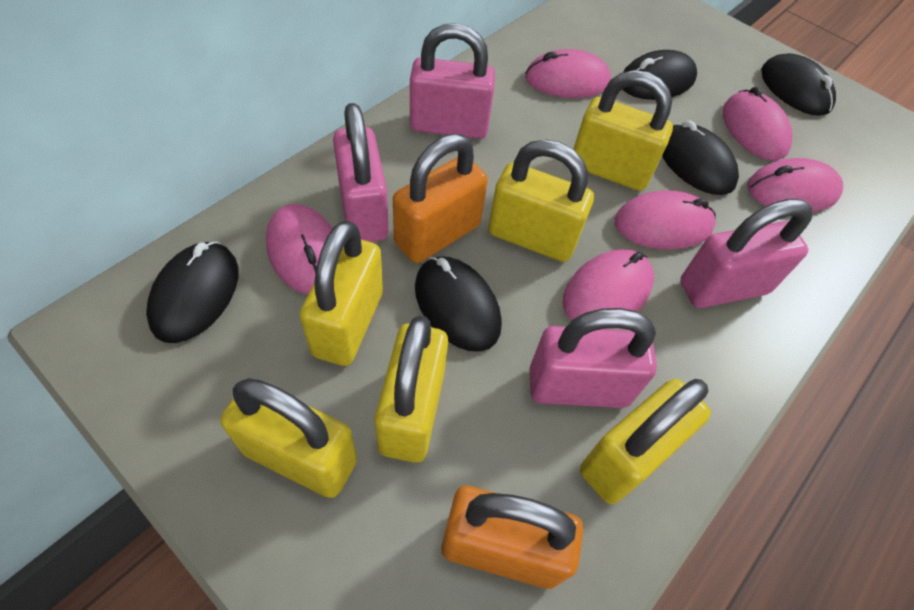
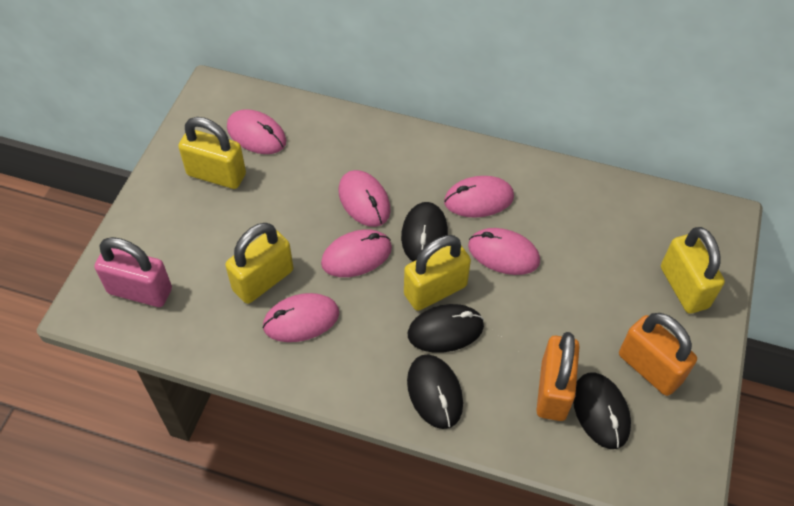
black mouse: [146,241,238,343] [415,256,502,352] [623,50,697,100] [662,120,739,195] [761,53,836,116] = 5 -> [401,202,448,262] [407,354,463,429] [408,304,484,353] [573,372,631,449] = 4
pink padlock: [333,103,389,242] [410,23,495,139] [529,308,657,408] [680,199,812,308] = 4 -> [94,237,172,307] = 1
yellow padlock: [221,378,357,498] [300,220,383,366] [374,316,448,463] [488,139,594,262] [573,70,673,191] [580,379,711,504] = 6 -> [178,117,246,189] [225,223,293,304] [404,235,471,311] [661,227,725,314] = 4

